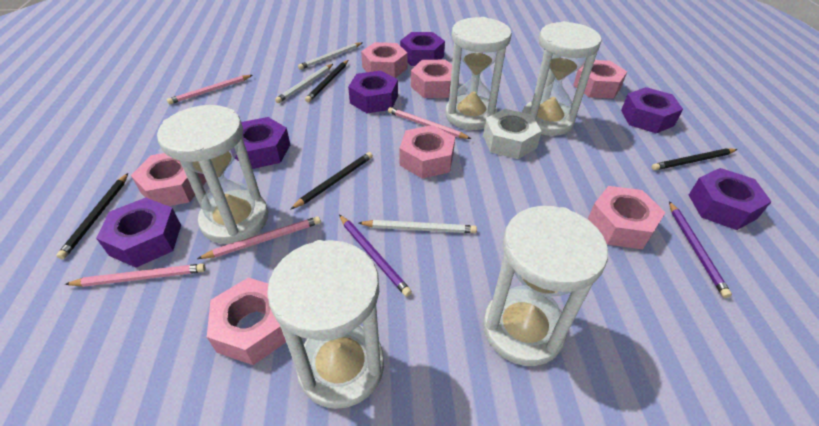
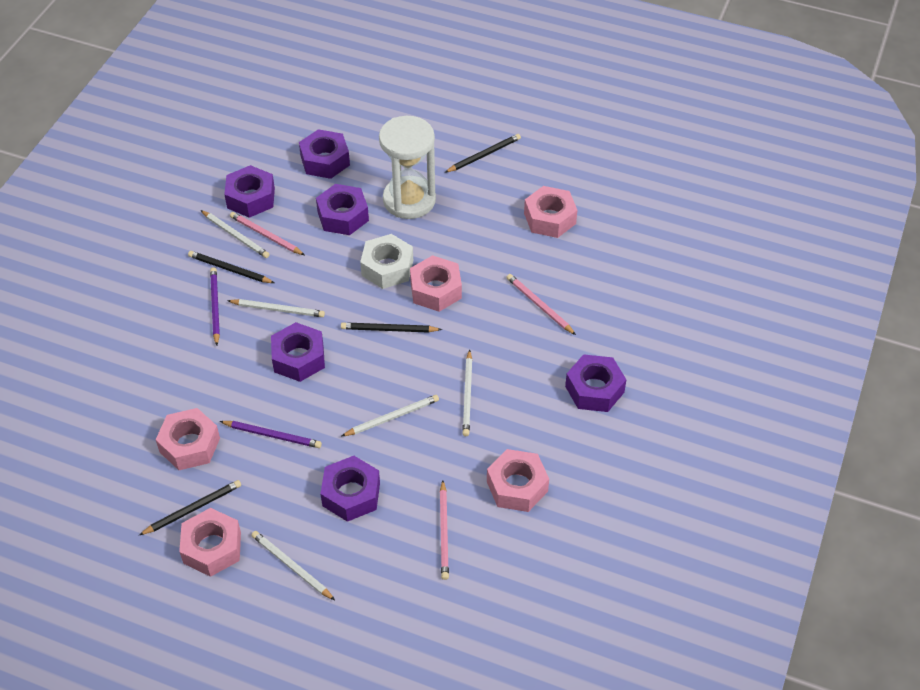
pink nut: [131,153,206,206] [207,277,286,365] [361,42,408,78] [400,125,455,178] [411,60,452,98] [573,60,627,99] [588,186,666,249] = 7 -> [156,408,220,470] [179,508,241,577] [410,255,462,312] [487,449,549,512] [524,186,578,238] = 5
pink pencil: [65,263,206,287] [167,75,253,104] [197,216,321,259] [388,107,471,139] = 4 -> [230,212,305,255] [440,480,449,580] [506,274,576,335] = 3
white hourglass: [157,105,268,244] [267,240,384,409] [445,17,512,130] [483,206,608,366] [522,21,602,136] = 5 -> [379,116,436,219] = 1
white pencil: [275,64,333,103] [298,42,363,70] [359,220,477,233] = 3 -> [201,210,270,258] [227,299,325,317] [251,531,335,600] [342,395,439,436] [462,349,472,436] = 5

